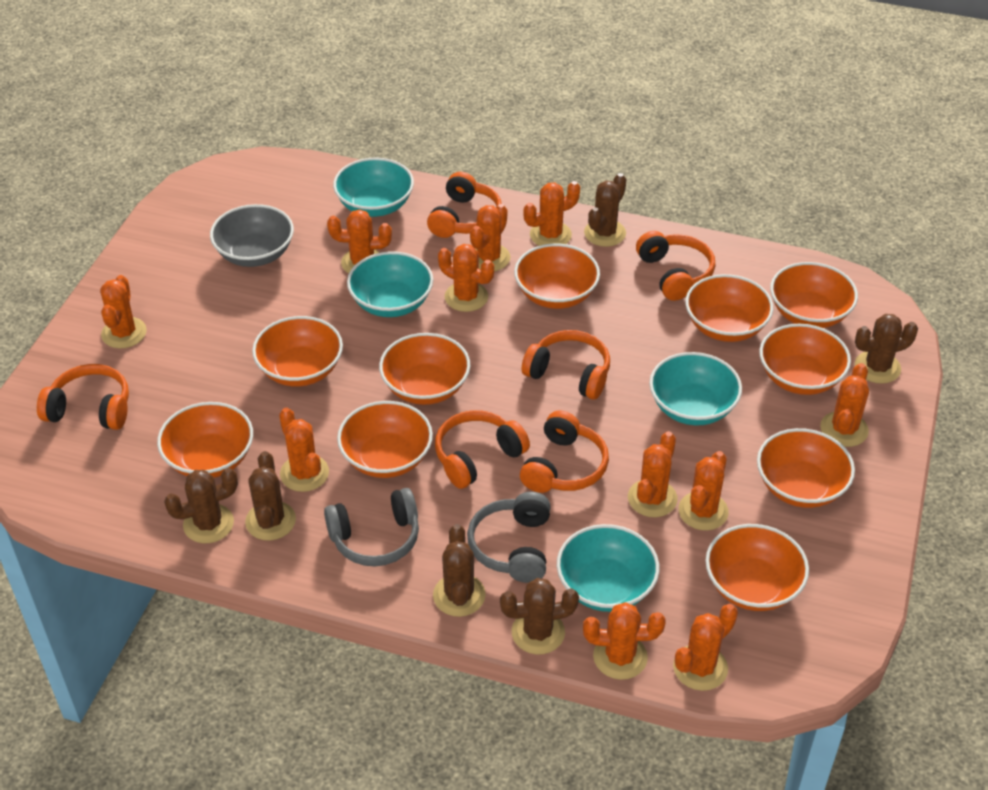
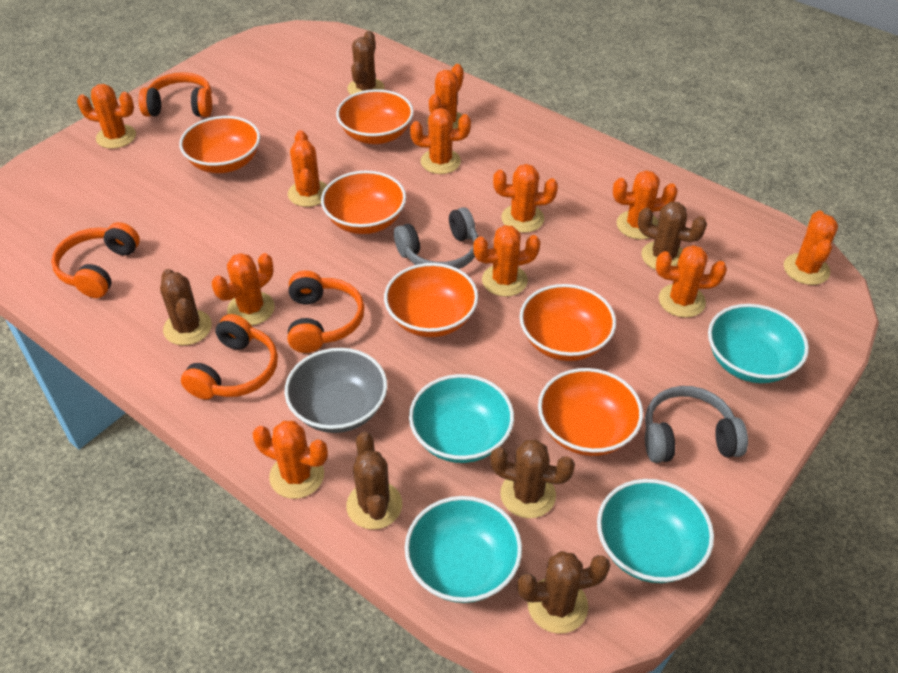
orange bowl: [157,402,253,478] [252,316,343,387] [337,401,433,478] [379,333,470,405] [514,243,600,309] [685,274,774,342] [705,524,809,611] [757,428,855,508] [759,324,851,395] [770,262,858,328] = 10 -> [179,116,260,173] [321,171,406,234] [336,89,414,144] [384,263,478,337] [519,284,616,361] [538,368,643,456] = 6
orange headphones: [37,364,129,430] [427,172,502,238] [435,410,530,489] [520,411,609,493] [522,330,610,400] [636,231,715,301] = 6 -> [51,222,140,298] [139,72,212,117] [181,314,278,400] [288,271,364,353] = 4

